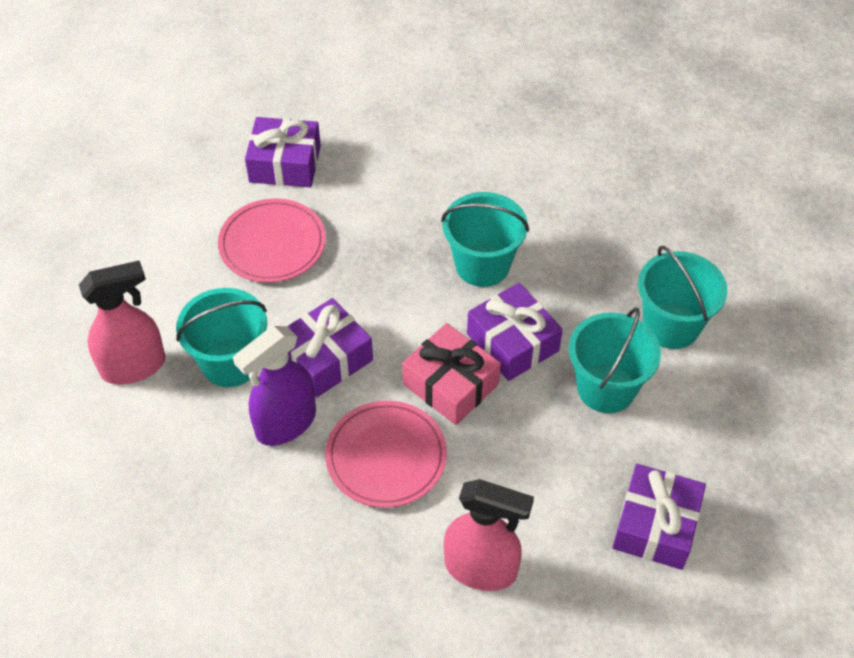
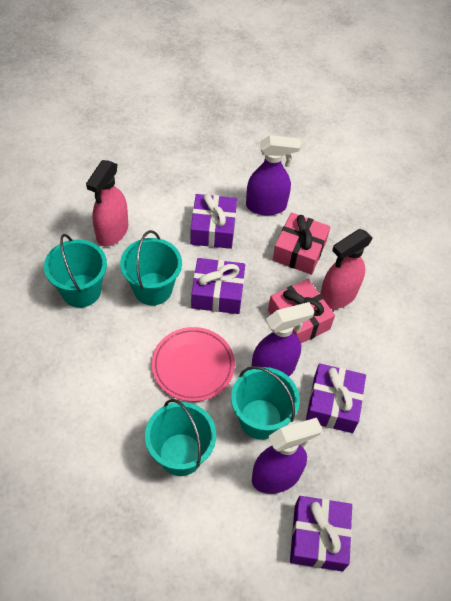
pink gift: [402,323,501,425] = 1 -> [268,279,335,343] [273,212,331,275] = 2
pink plate: [218,198,326,283] [325,401,447,508] = 2 -> [152,327,235,402] = 1
purple spray bottle: [233,326,316,446] = 1 -> [246,135,301,216] [252,302,314,376] [252,418,322,494] = 3

